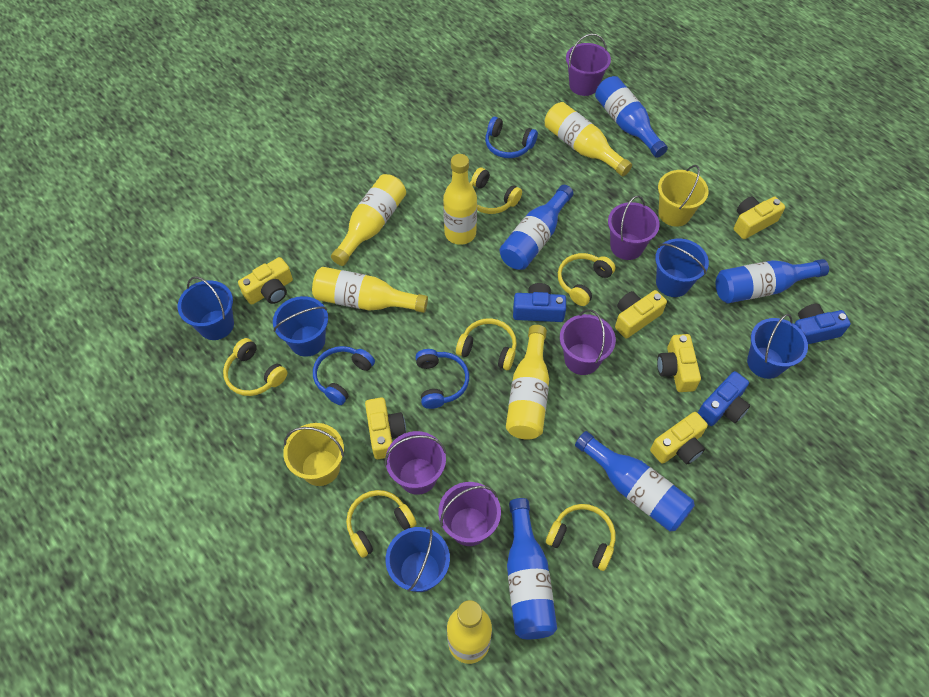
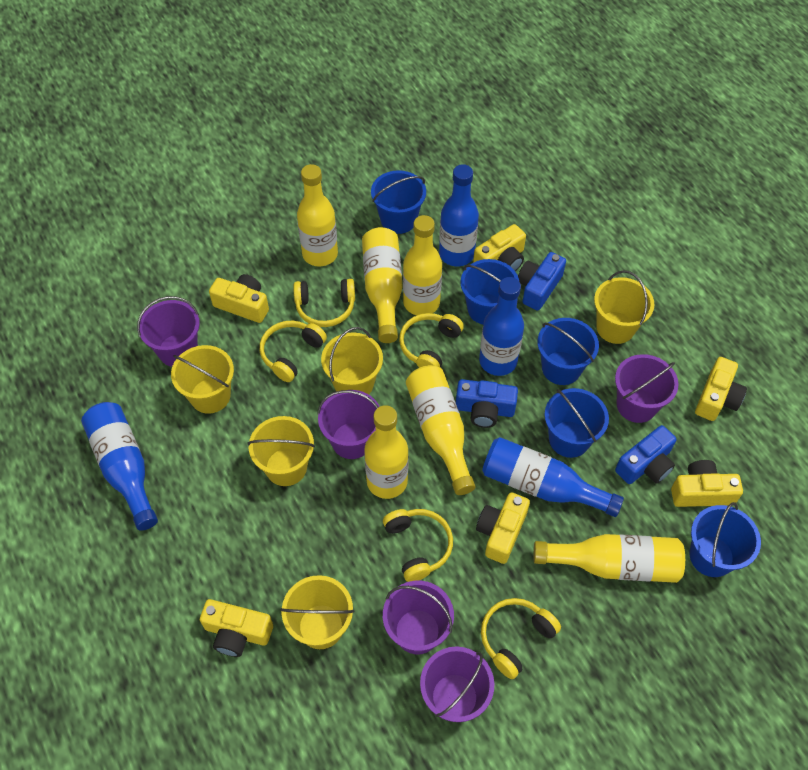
blue bottle: [500,185,574,270] [507,498,557,639] [575,431,695,531] [595,76,668,158] [716,259,829,303] = 5 -> [81,402,158,531] [439,164,479,266] [479,277,524,376] [482,437,624,517] = 4
blue headphones: [313,346,375,405] [416,349,469,409] [485,117,538,158] = 3 -> none = 0
yellow bucket: [283,423,344,486] [658,165,709,227] = 2 -> [171,345,234,414] [247,416,315,486] [280,575,354,649] [321,327,383,394] [594,270,654,344] = 5
yellow headphones: [223,338,287,396] [346,490,416,558] [456,318,517,370] [470,167,522,214] [546,504,616,571] [558,253,616,306] = 6 -> [260,321,327,382] [293,279,355,327] [383,509,453,582] [399,313,464,368] [481,598,561,679] = 5

